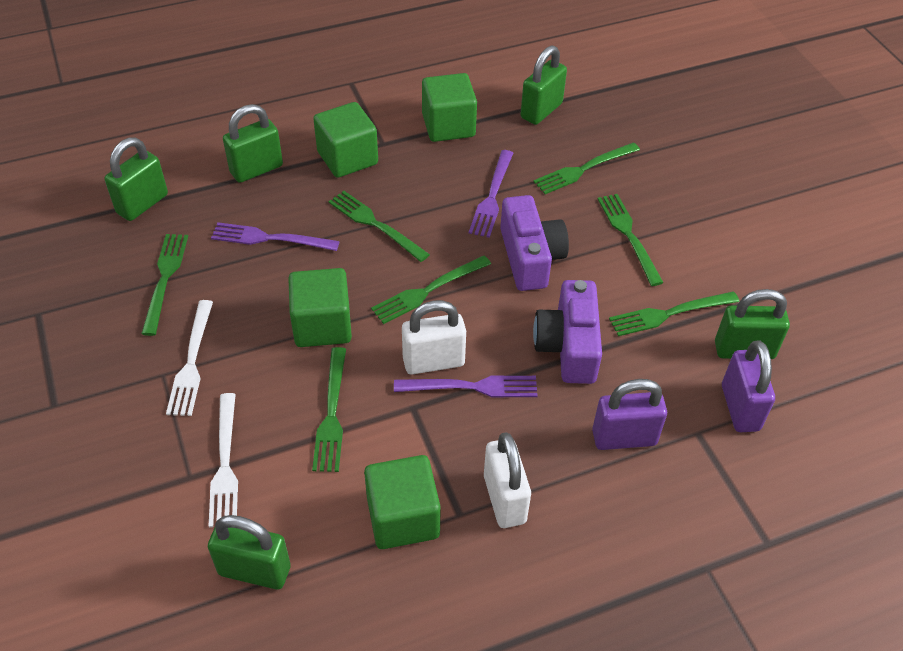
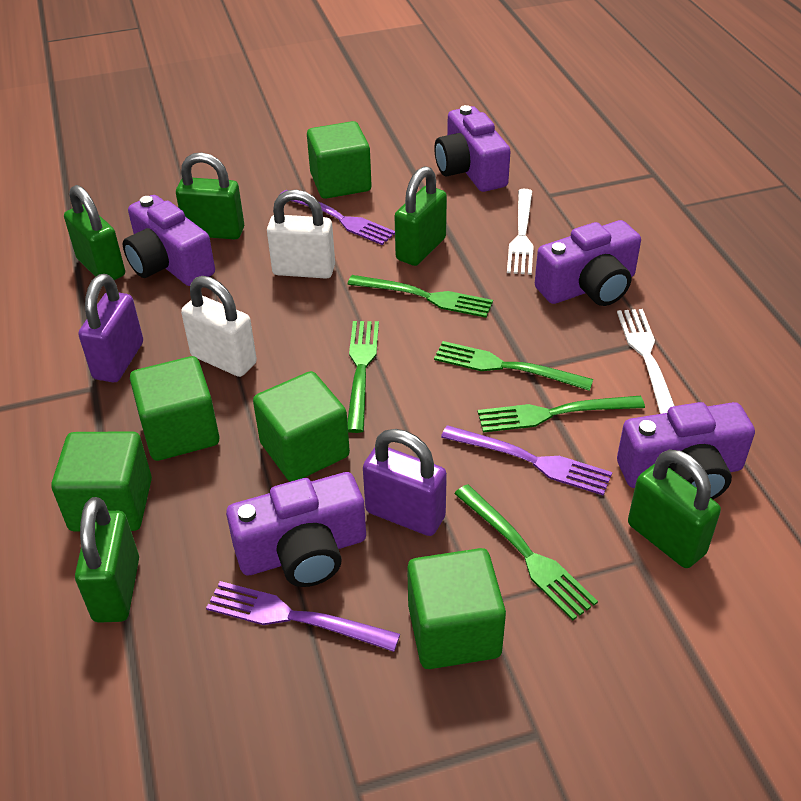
green cube: [288,268,352,347] [313,102,378,178] [364,455,441,549] [422,73,477,142] = 4 -> [51,431,152,532] [130,356,220,461] [253,371,350,482] [307,121,371,199] [407,548,506,669] = 5
green fork: [141,234,188,336] [312,347,346,472] [328,191,430,262] [371,256,491,324] [533,142,640,194] [598,194,664,286] [609,291,739,336] = 7 -> [347,321,379,433] [348,275,493,318] [434,341,593,391] [454,484,598,620] [478,396,645,432] = 5
purple camera: [500,195,569,291] [533,280,602,384] = 2 -> [123,195,215,286] [226,472,366,587] [434,105,510,192] [535,220,641,306] [617,402,755,499] = 5

